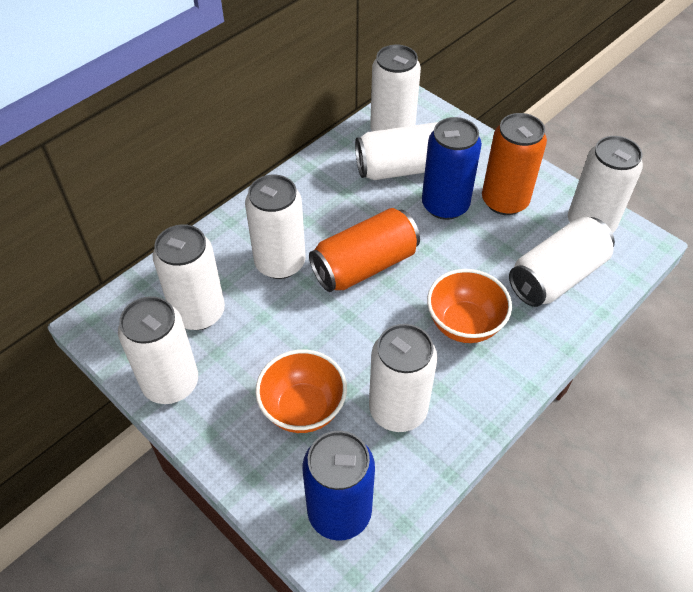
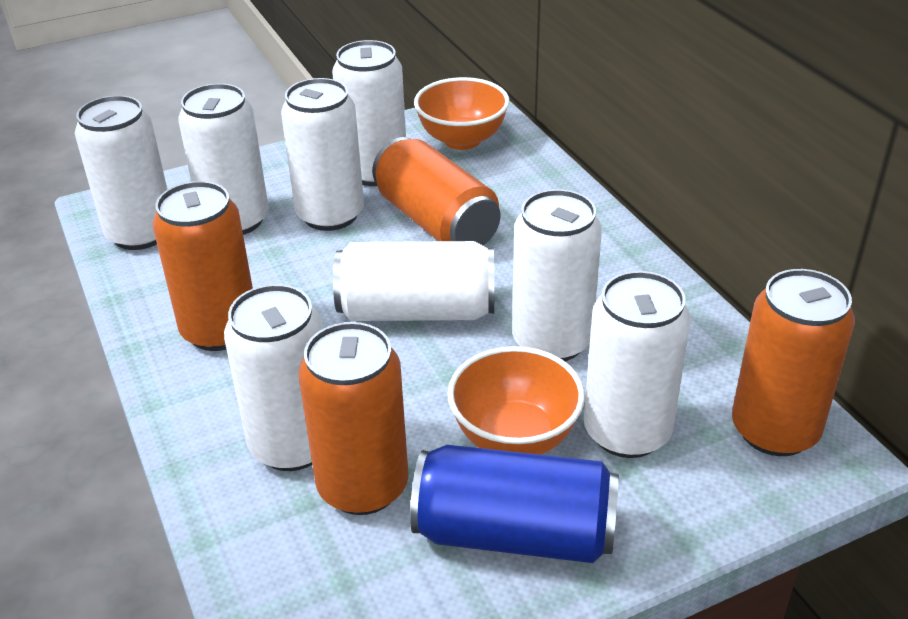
blue can: [303,431,375,541] [422,117,482,220] = 2 -> [410,445,619,563] = 1
orange can: [309,208,420,292] [482,113,547,215] = 2 -> [153,181,253,351] [298,322,409,515] [372,137,500,246] [732,269,855,456] = 4

